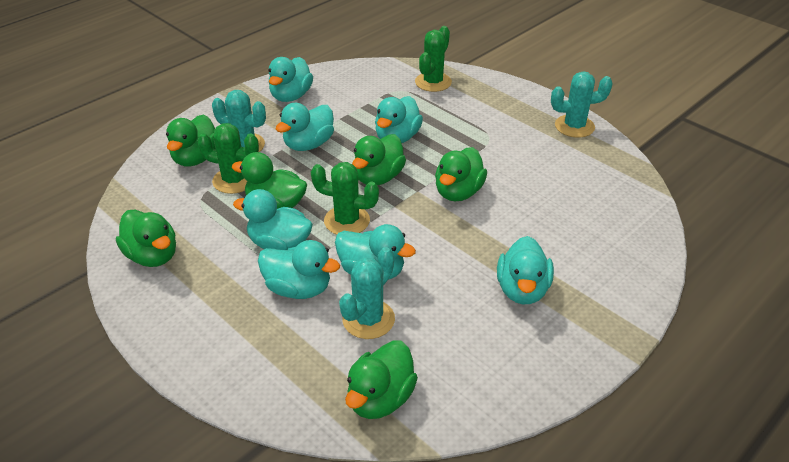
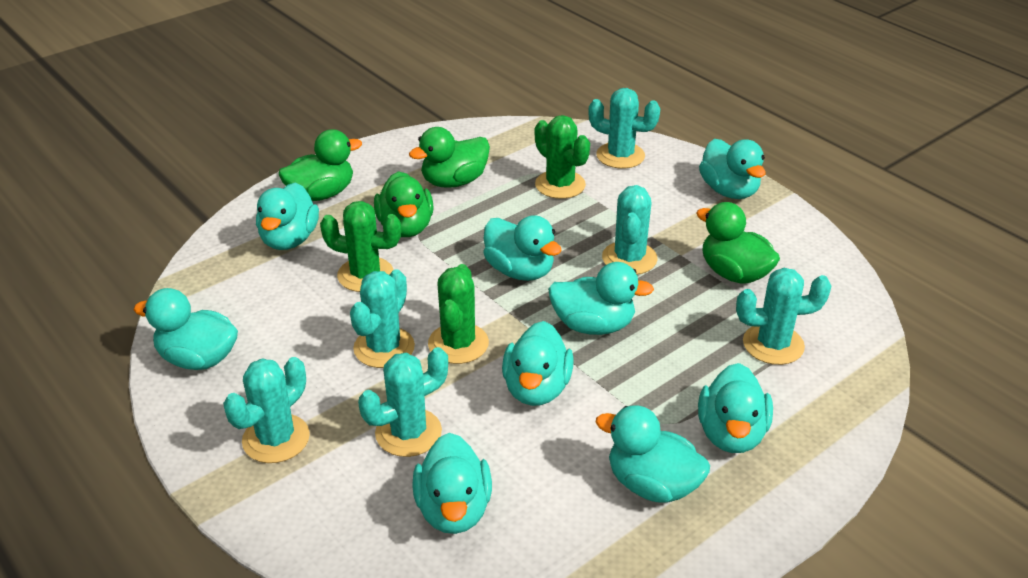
green duck: [116,210,176,267] [166,114,216,167] [232,152,307,209] [345,340,418,419] [352,134,406,186] [435,147,487,201] = 6 -> [279,129,362,201] [374,171,434,237] [409,127,490,188] [697,202,780,284] = 4
turquoise cactus: [212,90,266,152] [339,247,395,339] [551,71,613,138] = 3 -> [223,357,310,463] [350,269,415,368] [358,347,448,457] [588,88,661,169] [602,185,658,275] [736,268,831,365] = 6
turquoise duck: [233,189,313,250] [258,240,340,299] [268,57,313,102] [276,103,334,151] [335,224,416,280] [375,96,423,143] [497,236,554,304] = 7 -> [134,288,238,370] [256,182,319,250] [412,433,492,534] [483,215,562,281] [502,321,574,406] [548,262,654,335] [595,405,710,503] [698,363,773,453] [699,139,766,199] = 9

